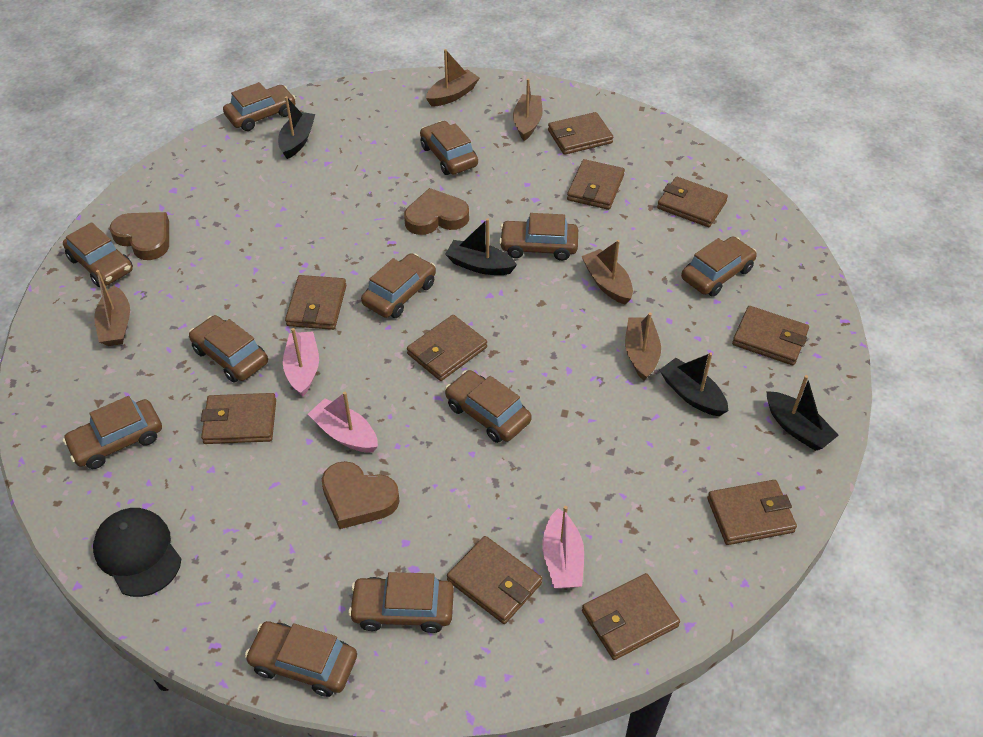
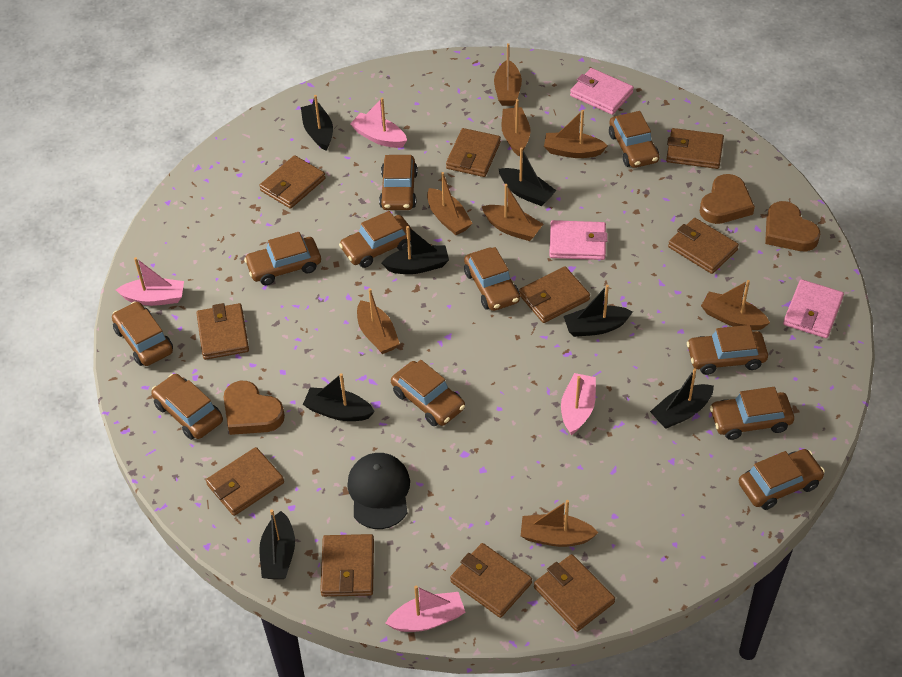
black boat: [278,96,315,159] [445,218,517,275] [660,352,728,416] [766,375,839,451] = 4 -> [259,509,295,579] [301,95,333,151] [303,373,375,421] [382,226,449,274] [499,147,556,206] [564,285,633,337] [650,368,714,429] = 7
brown boat: [95,270,130,346] [426,49,479,107] [513,78,543,141] [581,240,633,305] [625,313,661,381] = 5 -> [357,288,400,354] [427,172,473,235] [482,184,543,241] [494,43,522,106] [501,99,530,156] [521,500,599,547] [544,110,608,158] [701,280,770,330] = 8
pink boat: [283,328,319,396] [308,392,378,453] [542,506,584,589] = 3 -> [116,257,184,306] [350,98,407,148] [385,586,466,632] [561,373,596,435] = 4
pink wallet: none = 0 -> [549,220,608,260] [570,68,634,115] [783,279,844,338] = 3

